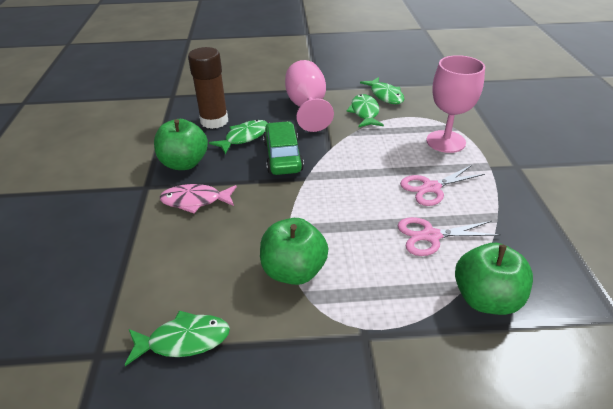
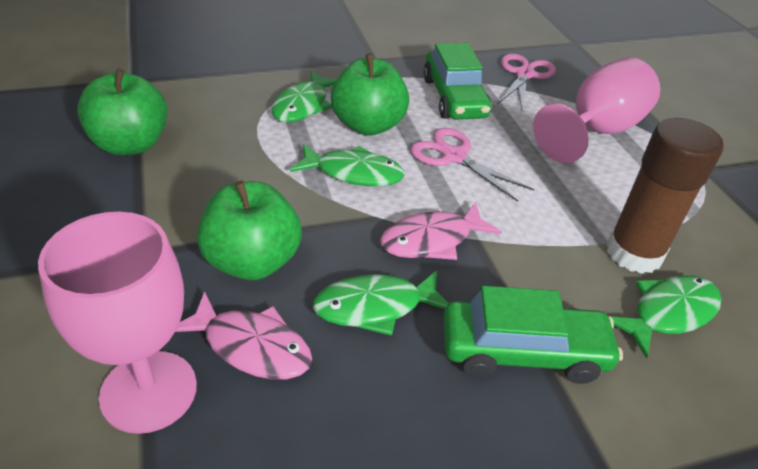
green car: [263,121,304,175] = 1 -> [423,43,492,120] [443,286,623,384] = 2
pink fish: [160,184,237,214] = 1 -> [175,291,312,380] [380,202,501,260] = 2

